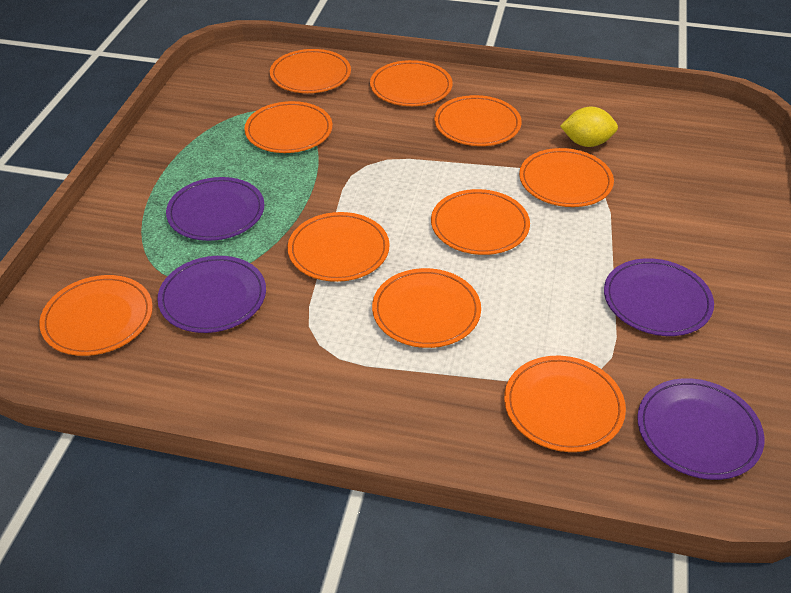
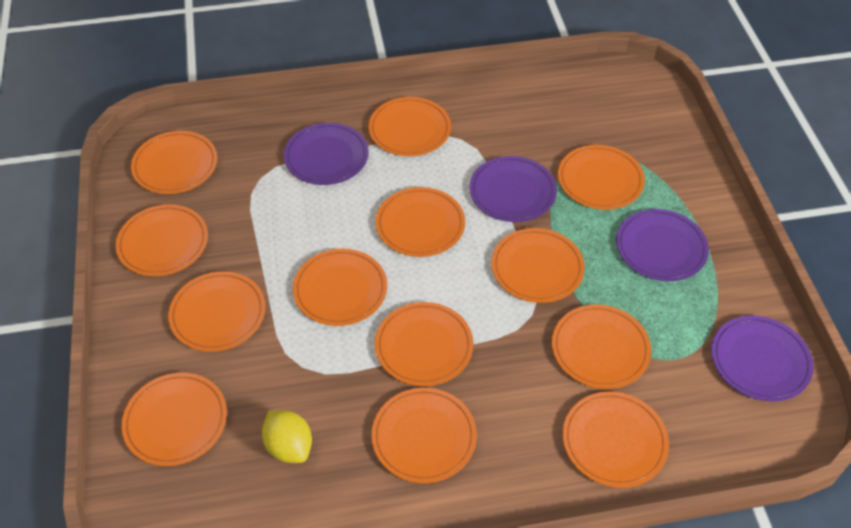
orange plate: [39,275,153,356] [244,101,332,153] [270,49,351,93] [288,212,390,282] [370,60,453,106] [372,268,481,348] [431,189,530,255] [434,95,522,146] [504,356,626,452] [519,148,614,207] = 10 -> [116,205,208,276] [122,373,227,466] [131,131,217,194] [168,271,266,352] [293,249,387,326] [368,97,451,156] [372,388,477,483] [375,302,473,386] [376,187,465,257] [492,228,585,303] [552,304,651,389] [558,145,645,210] [563,391,669,488] = 13

